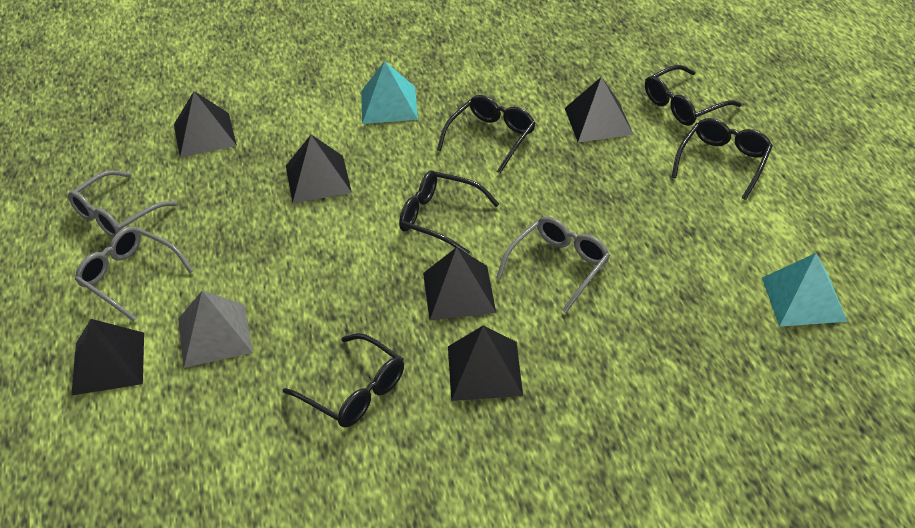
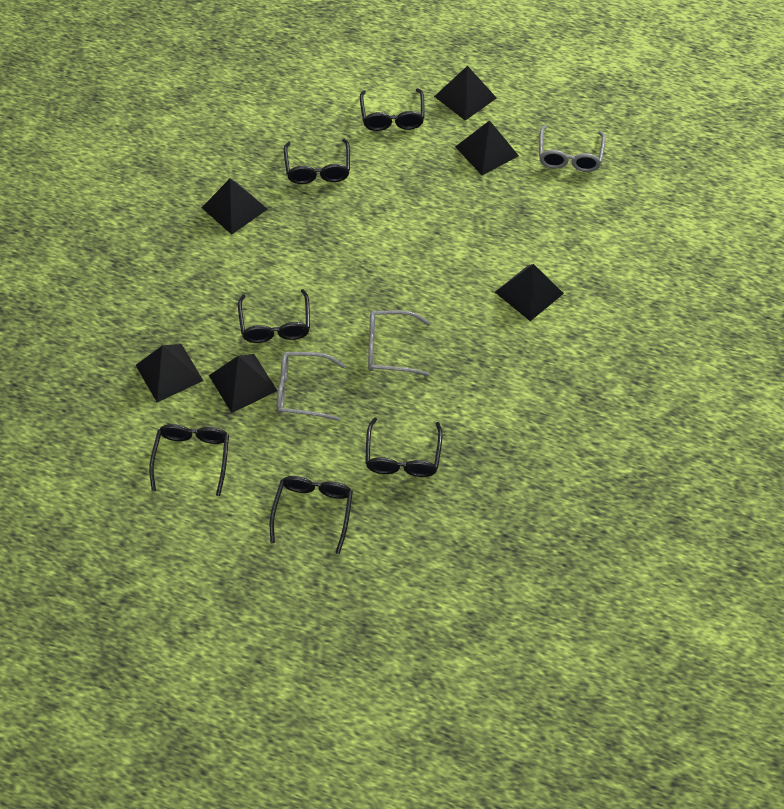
black glasses: [283,333,404,427] [399,170,499,254] [437,95,536,173] [645,65,741,126] [672,118,773,200] = 5 -> [149,424,229,496] [238,289,310,343] [270,476,353,554] [284,139,350,184] [360,88,424,131] [365,417,443,477] = 6
grey pyramid: [178,291,253,368] = 1 -> none = 0
turquoise pyramid: [361,61,418,124] [762,253,848,327] = 2 -> none = 0

